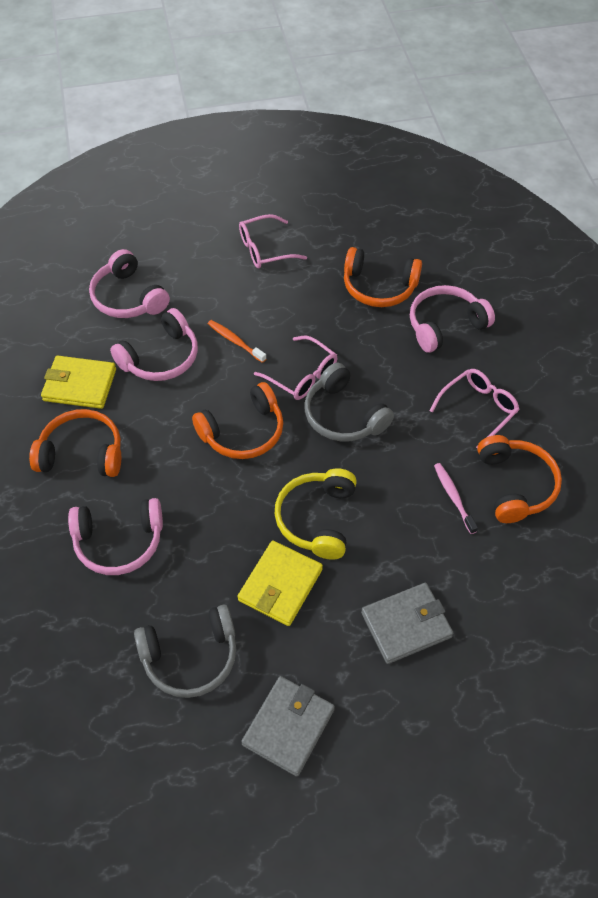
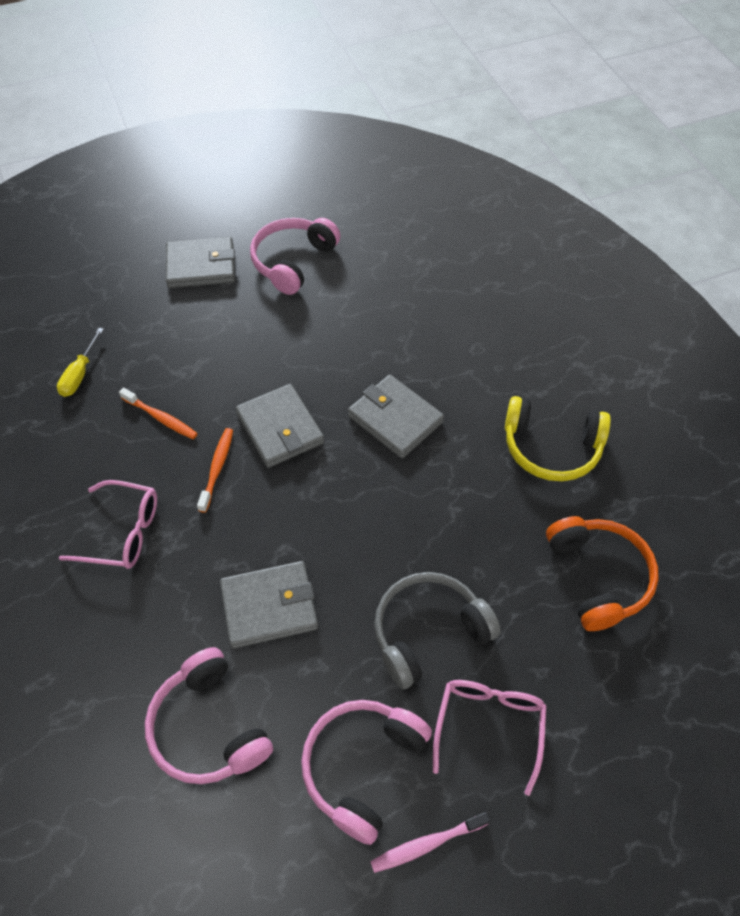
grey headphones: [134,605,236,698] [304,363,394,442] = 2 -> [374,572,501,689] = 1
grey wallet: [241,676,335,776] [361,583,453,664] = 2 -> [166,237,235,288] [220,561,318,649] [236,384,324,468] [348,375,444,458] = 4
orange headphones: [29,409,121,477] [192,382,283,459] [344,247,422,307] [477,435,562,523] = 4 -> [546,516,659,631] = 1
orange toothbrush: [208,320,266,363] = 1 -> [119,388,198,439] [197,428,233,513] = 2
pink glasses: [239,214,307,268] [254,335,337,400] [430,369,520,448] = 3 -> [59,480,157,569] [433,680,547,796] = 2
pink headphones: [68,498,163,575] [89,249,170,318] [110,308,198,381] [410,285,495,353] = 4 -> [145,647,273,784] [250,218,340,295] [301,700,432,845] = 3
yellow screwdriver: none = 0 -> [57,328,104,397] = 1
yellow wallet: [41,356,116,409] [238,540,323,626] = 2 -> none = 0

